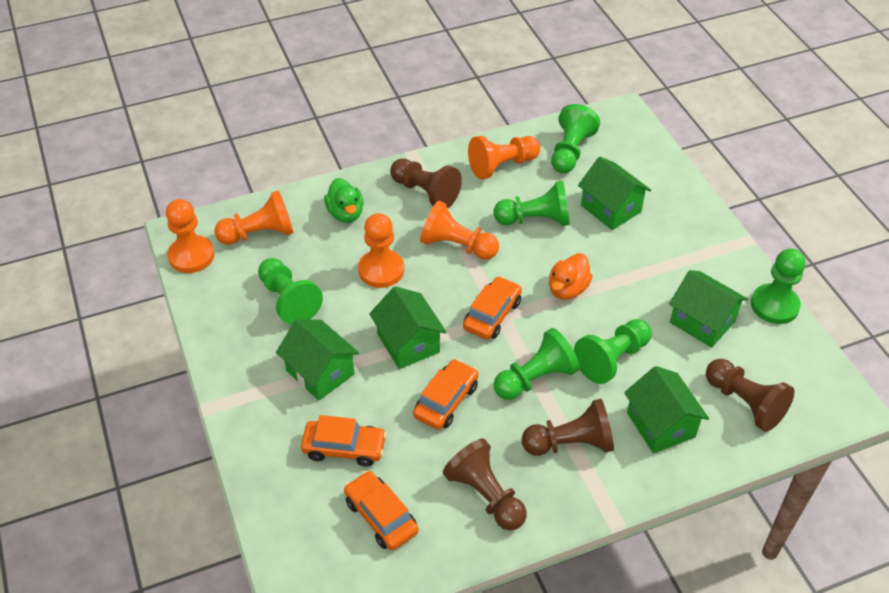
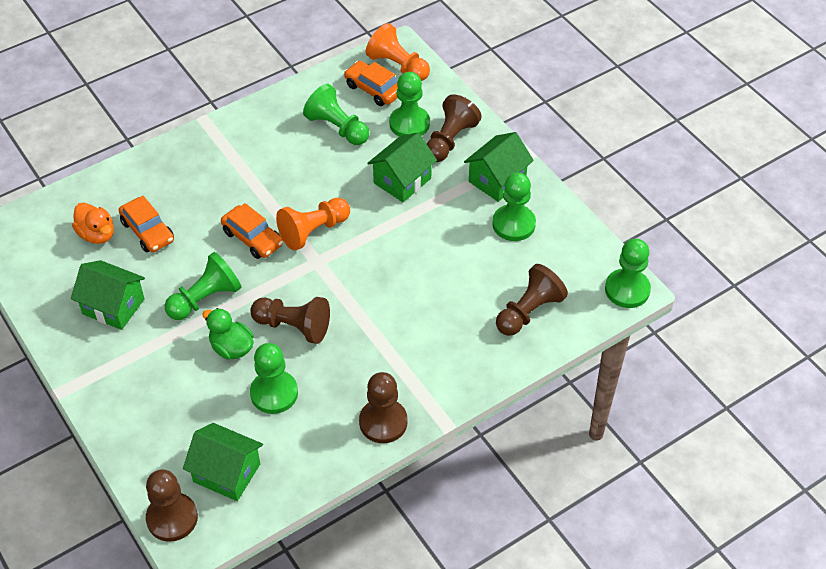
brown pawn: [390,159,462,208] [443,438,527,530] [522,399,614,456] [706,359,795,432] = 4 -> [146,469,198,542] [250,297,330,344] [359,372,407,443] [426,95,482,162] [496,264,568,336] = 5
green house: [276,319,359,401] [369,286,447,369] [578,157,651,230] [624,366,709,454] [669,270,748,348] = 5 -> [71,260,145,330] [183,423,263,501] [367,132,437,202] [464,132,534,202] = 4
orange car: [301,415,387,467] [344,471,418,550] [413,359,479,430] [463,276,522,340] = 4 -> [119,196,174,252] [221,203,283,259] [344,61,398,106] = 3
orange pawn: [166,199,214,273] [214,190,294,245] [358,213,404,288] [420,201,499,260] [468,136,540,179] = 5 -> [276,198,350,251] [366,23,430,81] = 2

